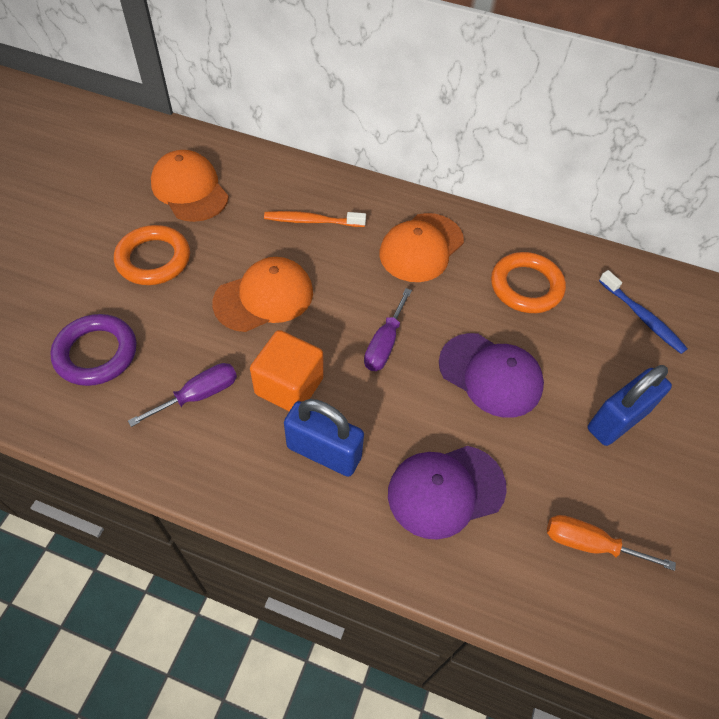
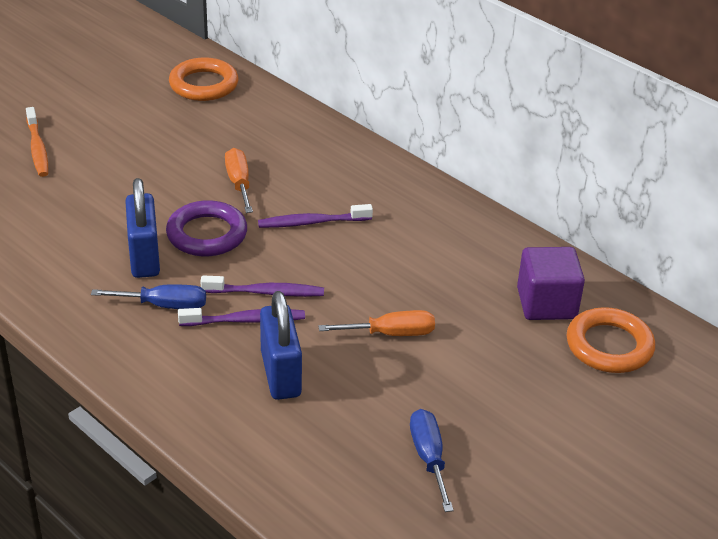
blue screwdriver: none = 0 -> [91,284,206,309] [410,409,454,512] = 2
blue toothbrush: [599,270,688,354] = 1 -> none = 0
orange cap: [151,150,229,222] [212,257,313,332] [379,213,464,282] = 3 -> none = 0
orange cube: [250,330,324,411] = 1 -> none = 0
orange screwdriver: [547,515,676,571] = 1 -> [225,148,253,213] [318,310,435,336] = 2
purple cap: [388,446,507,539] [439,333,544,418] = 2 -> none = 0
purple cube: none = 0 -> [517,247,585,320] = 1
purple screwdriver: [128,363,237,427] [364,288,412,371] = 2 -> none = 0
purple toothbrush: none = 0 -> [178,308,305,326] [200,276,324,297] [258,204,373,228] = 3

